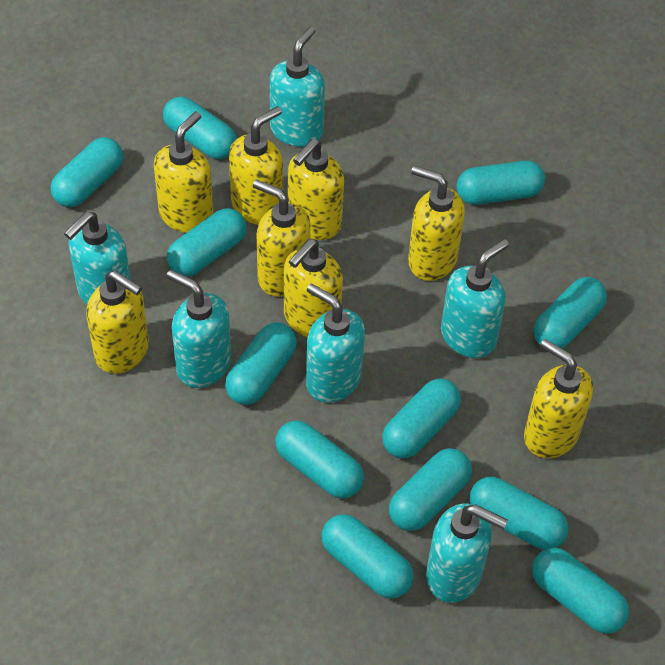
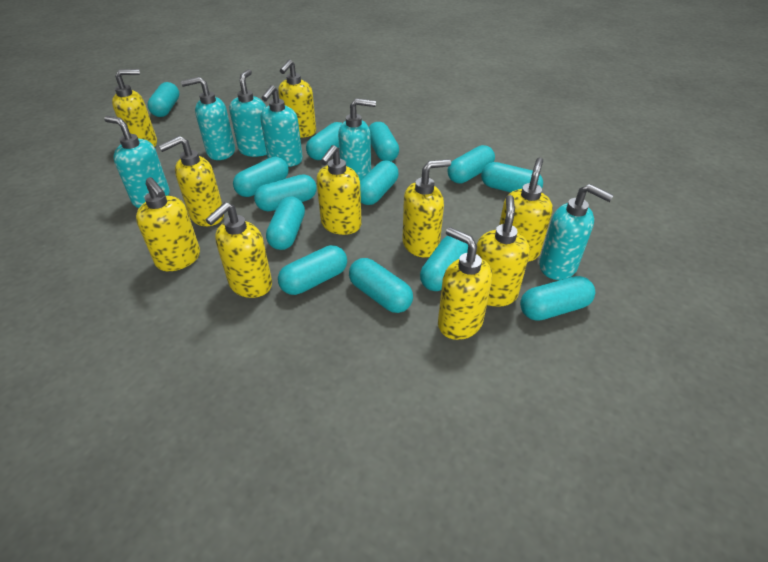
turquoise capsule: [51,137,123,207] [163,97,237,159] [167,208,247,276] [225,323,297,405] [275,421,364,499] [321,514,413,599] [382,379,461,459] [389,448,472,531] [456,161,545,205] [470,477,568,550] [532,548,629,634] [534,277,607,348] = 12 -> [147,82,179,117] [233,157,289,197] [254,174,317,211] [266,196,305,250] [278,245,347,295] [306,122,342,160] [349,258,413,313] [360,161,399,205] [369,122,399,161] [420,236,468,291] [447,145,495,183] [481,162,543,192] [520,276,595,321] = 13
yellow soap dispenser: [86,271,149,374] [154,111,214,233] [229,106,283,225] [253,179,311,297] [284,239,343,337] [288,139,344,240] [408,166,465,281] [524,339,593,458] = 8 -> [112,69,157,147] [136,177,200,271] [159,136,224,226] [206,202,272,298] [278,59,316,138] [316,145,362,235] [402,159,451,257] [438,227,492,340] [476,195,530,307] [499,157,553,262] = 10

